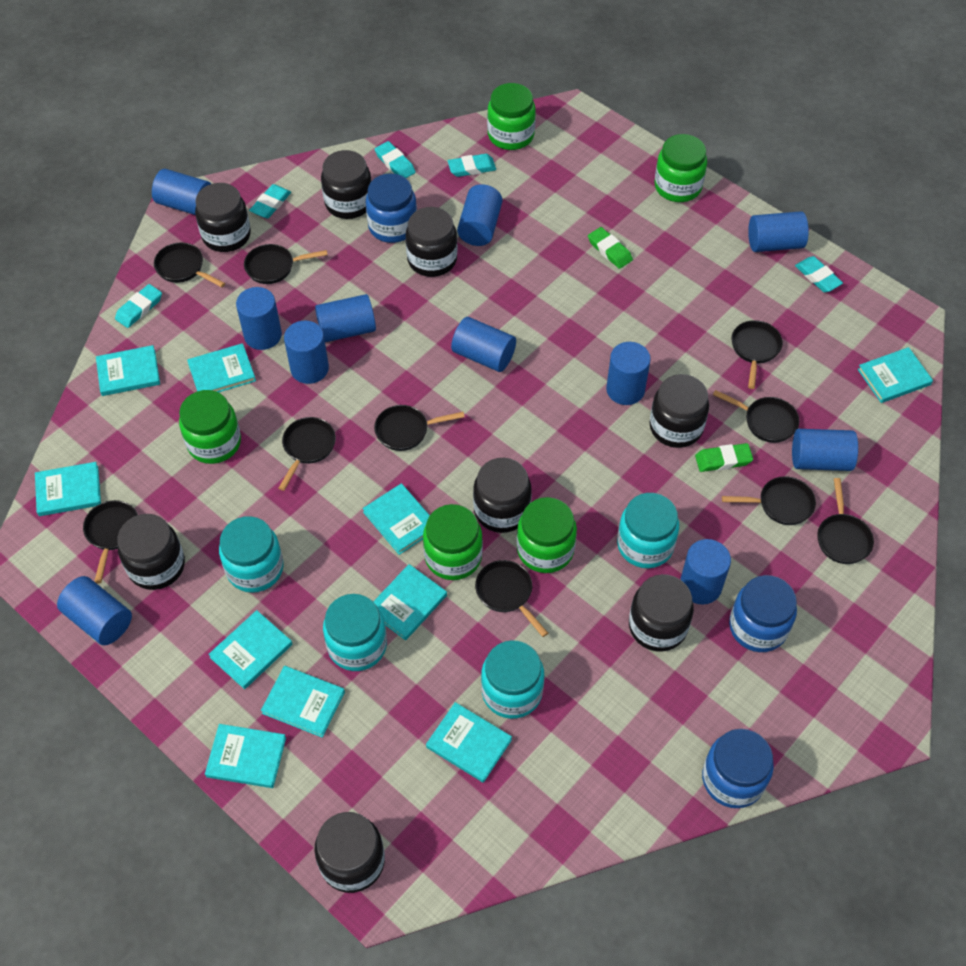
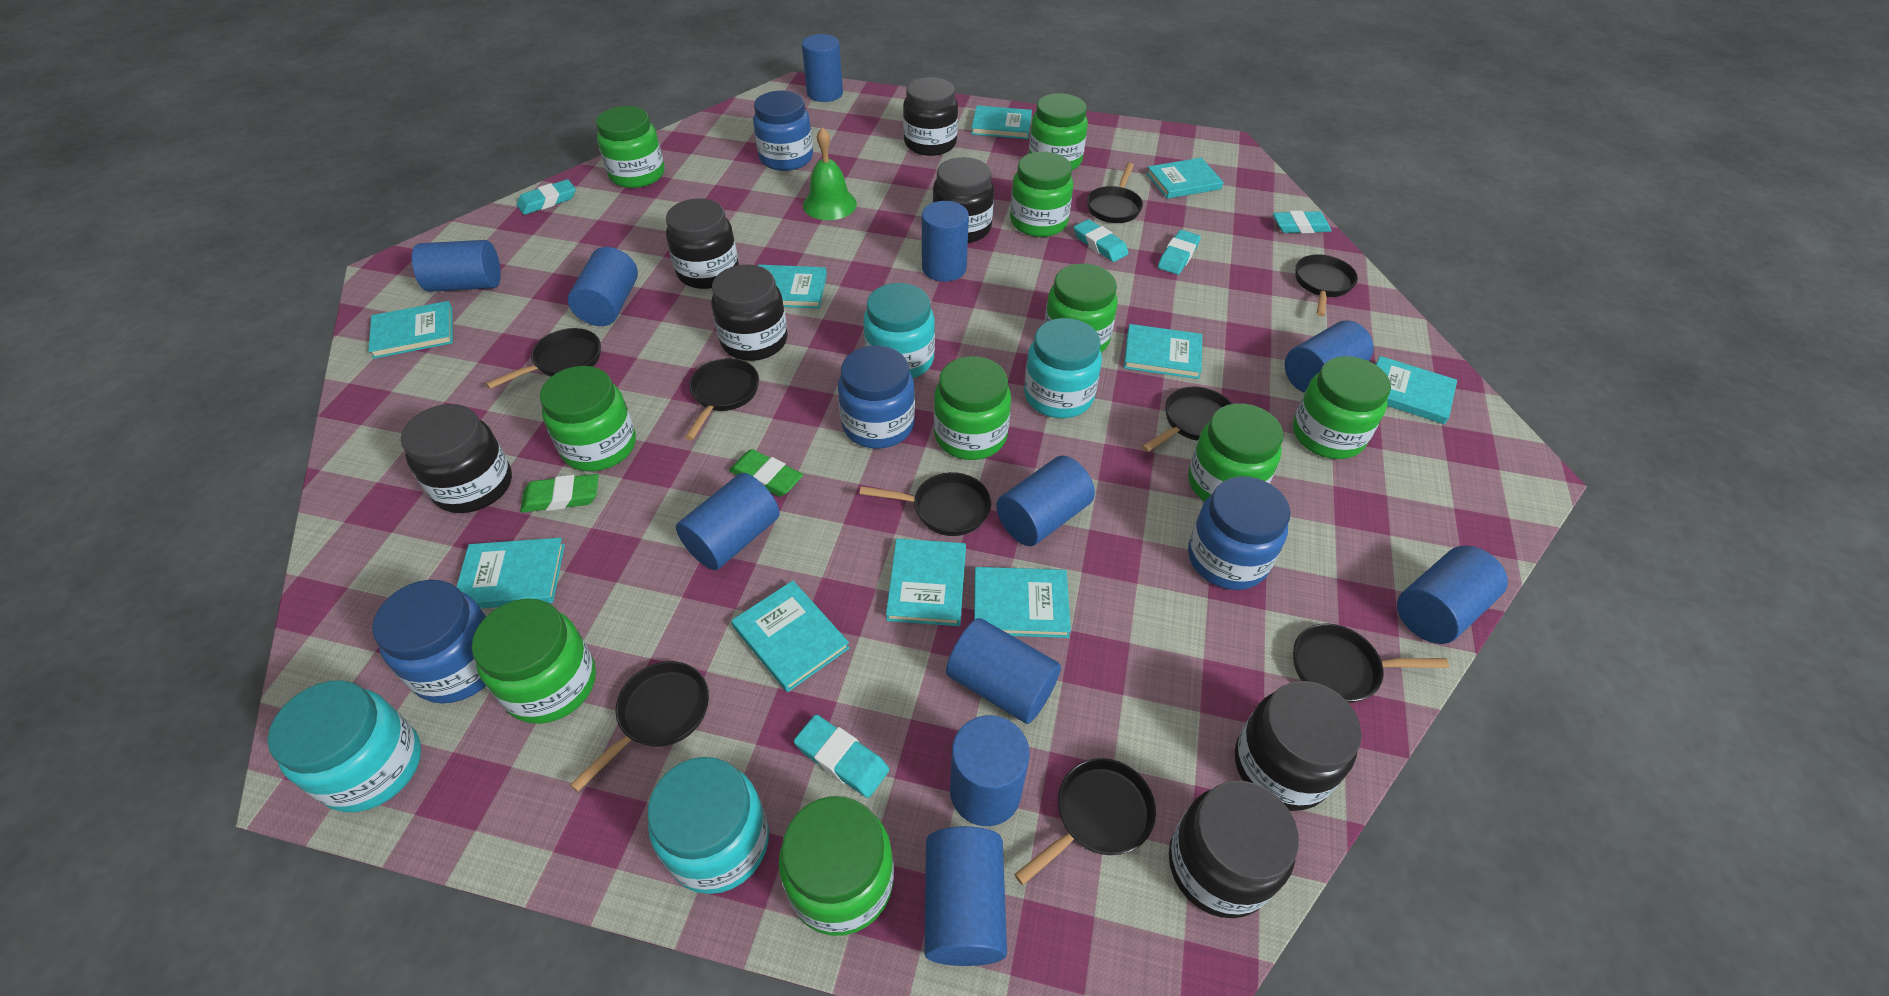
black jar: [117,514,185,590] [195,183,251,252] [314,812,385,893] [321,150,372,219] [406,207,457,277] [473,458,532,533] [629,574,694,652] [649,374,709,448] = 8 -> [401,404,512,513] [666,198,739,289] [711,264,788,361] [903,77,958,156] [932,157,994,243] [1169,781,1299,918] [1235,681,1362,811] = 7
black pan: [83,500,138,583] [154,243,225,287] [244,244,327,284] [279,417,336,491] [374,405,465,451] [475,560,548,637] [713,390,800,443] [722,476,816,525] [732,320,783,389] [817,478,874,564] = 10 -> [486,328,601,389] [570,661,709,792] [685,358,759,440] [860,472,991,536] [1014,758,1156,885] [1087,163,1143,223] [1142,386,1232,452] [1293,623,1449,703] [1295,254,1358,316] = 9
blue jar: [366,173,417,243] [702,729,774,808] [729,575,797,652] = 3 -> [372,580,487,704] [753,91,813,171] [838,346,915,449] [1188,476,1290,590] = 4
green bell: none = 0 -> [803,127,857,220] = 1
green jar: [179,390,241,464] [423,504,483,580] [487,83,536,150] [517,497,577,573] [654,134,707,202] = 5 -> [472,598,596,724] [540,366,636,471] [596,106,664,188] [779,796,894,936] [934,356,1011,460] [1010,152,1073,237] [1029,93,1088,170] [1044,263,1118,353] [1188,403,1283,502] [1293,356,1391,459] = 10

